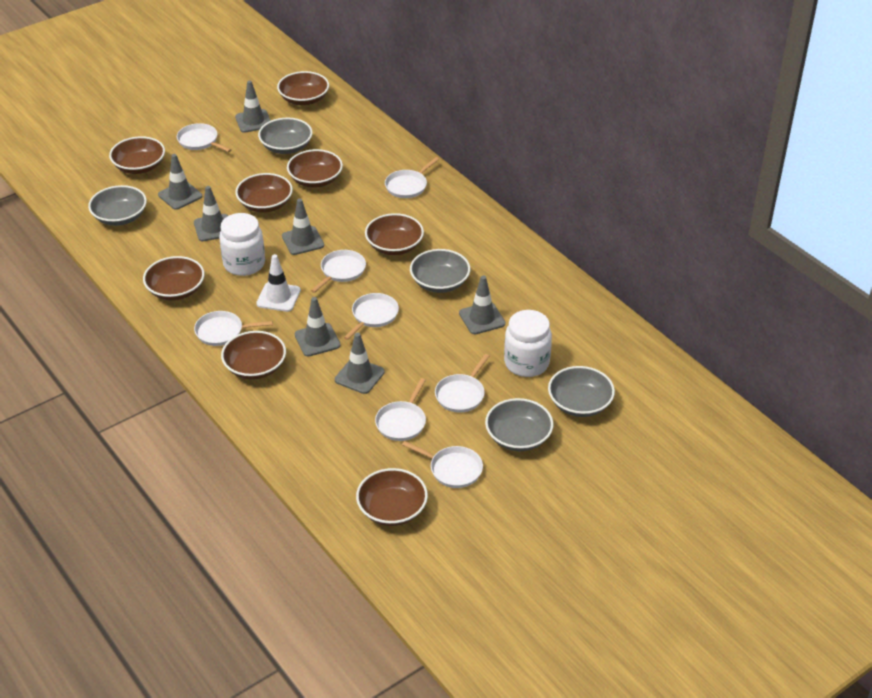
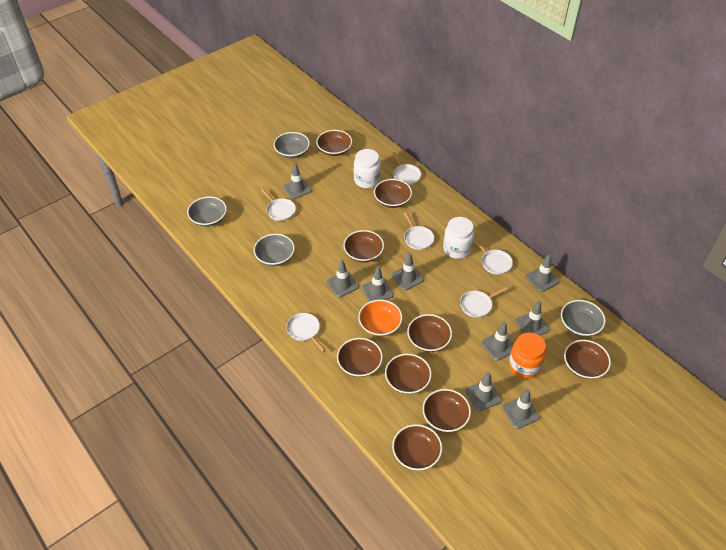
brown bowl: [109,136,165,174] [143,256,205,301] [221,331,286,380] [235,173,293,213] [277,71,329,105] [287,149,343,188] [356,468,428,526] [365,213,424,255] = 8 -> [316,130,352,156] [337,338,383,377] [343,230,384,262] [374,179,412,208] [385,353,432,394] [392,424,442,470] [407,314,452,352] [422,389,471,432] [564,340,611,379] = 9
grey bowl: [88,185,147,226] [258,118,313,154] [410,249,470,293] [485,398,554,451] [548,366,615,417] = 5 -> [187,196,227,227] [254,234,295,266] [274,132,310,158] [561,300,606,337] = 4
grey traffic cone: [158,154,202,210] [194,186,228,241] [235,81,271,133] [282,199,324,255] [295,297,341,357] [335,333,385,394] [459,276,505,334] = 7 -> [283,163,312,199] [327,260,359,298] [362,266,393,302] [392,253,424,291] [465,372,502,411] [481,322,513,361] [502,389,540,429] [515,301,549,336] [526,254,559,292] = 9
orange bowl: none = 0 -> [358,300,403,336] = 1
orange jar: none = 0 -> [509,332,546,379] = 1
white pan: [177,123,231,152] [194,311,273,346] [311,250,366,293] [344,293,399,340] [375,378,426,441] [385,157,439,198] [402,441,483,488] [435,354,489,412] = 8 -> [261,188,296,221] [286,313,326,352] [392,152,421,185] [404,212,434,250] [460,287,508,318] [473,239,513,275] = 6
white traffic cone: [256,254,301,312] = 1 -> none = 0

